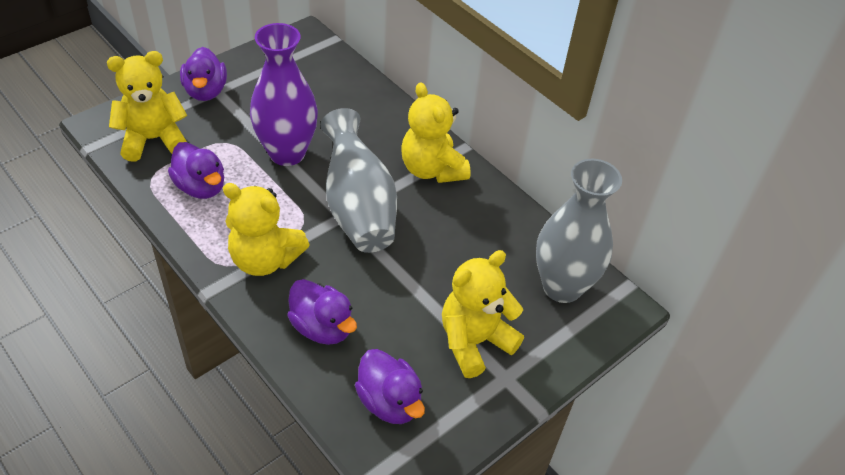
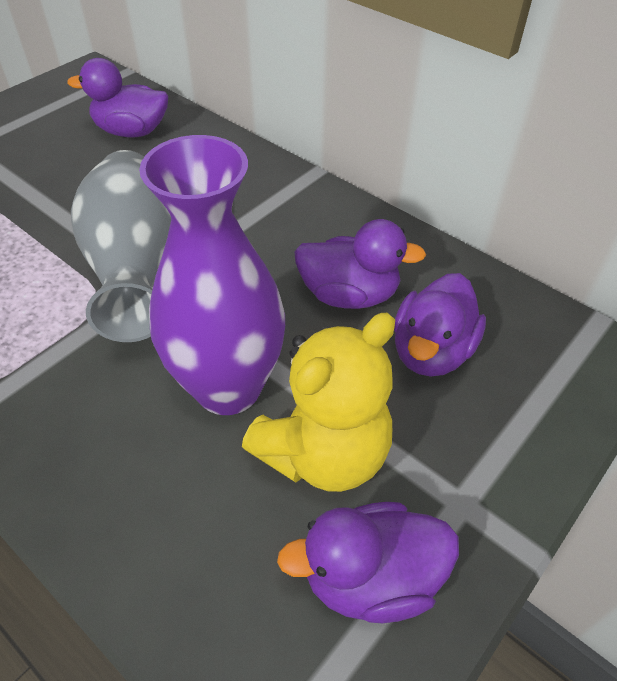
grey vase: [320,108,397,253] [536,158,622,303] = 2 -> [71,150,171,342] = 1
yellow teddy bear: [107,51,187,161] [223,183,310,276] [401,82,471,183] [442,250,524,378] = 4 -> [242,313,395,492] = 1

